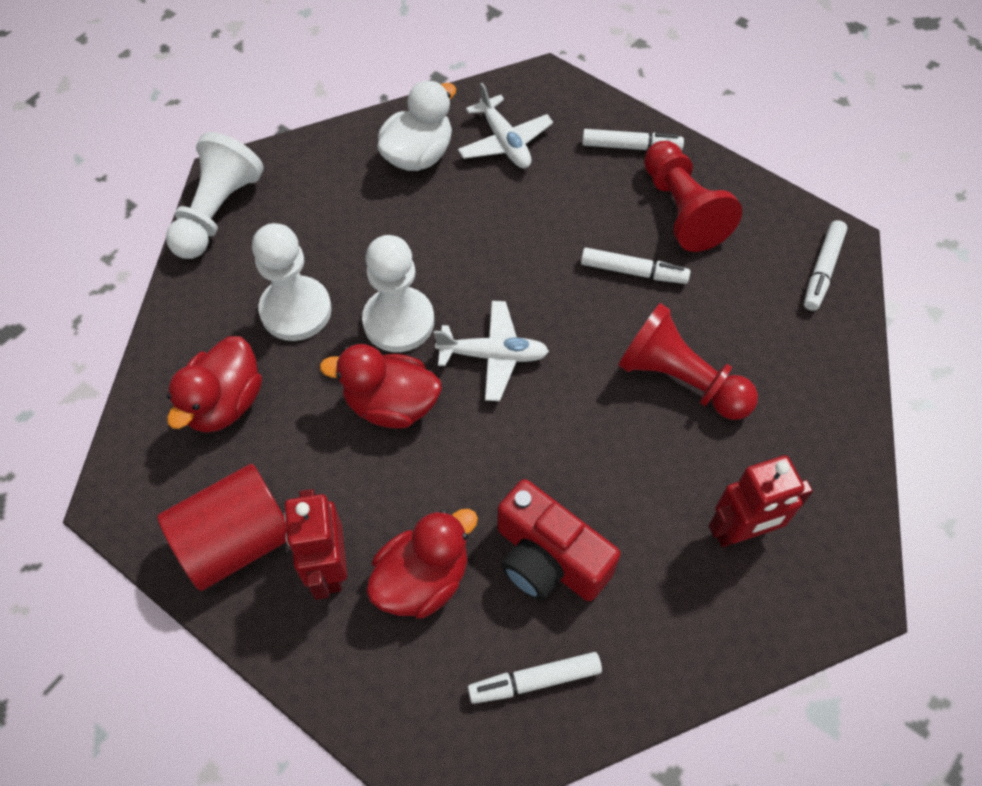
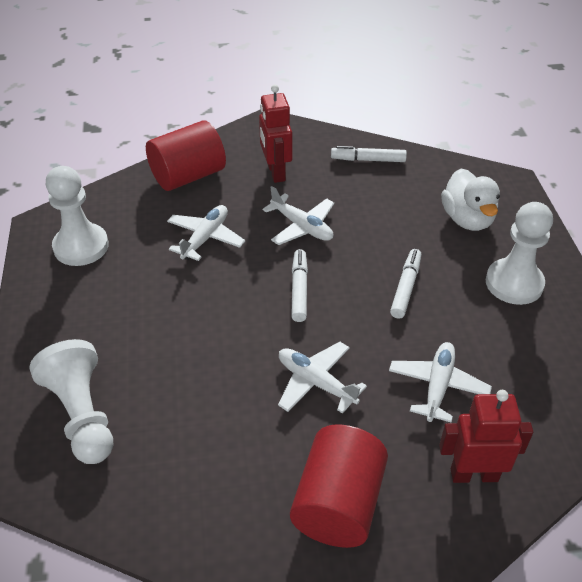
red camera: [497,479,621,601] = 1 -> none = 0
red cylinder: [157,464,287,591] = 1 -> [146,120,226,191] [290,425,388,548] = 2
red duck: [167,336,262,433] [320,344,442,428] [366,509,478,618] = 3 -> none = 0
red pawn: [618,303,758,420] [644,141,742,252] = 2 -> none = 0
white marker: [468,652,602,704] [581,248,691,284] [582,129,684,151] [804,220,847,311] = 4 -> [291,249,308,322] [331,146,407,162] [390,249,421,319] = 3
white plane: [434,301,549,401] [458,83,553,168] = 2 -> [167,205,245,261] [263,186,334,245] [278,342,367,414] [389,342,492,422] = 4

